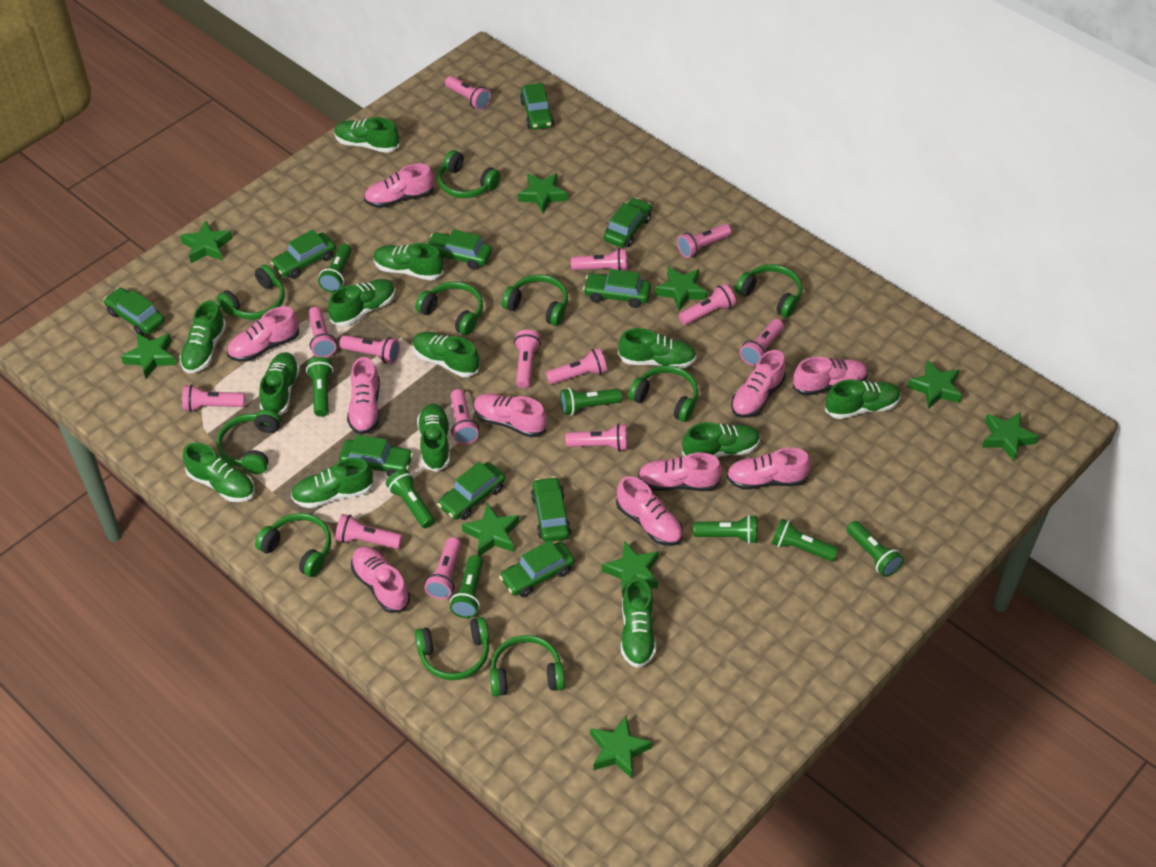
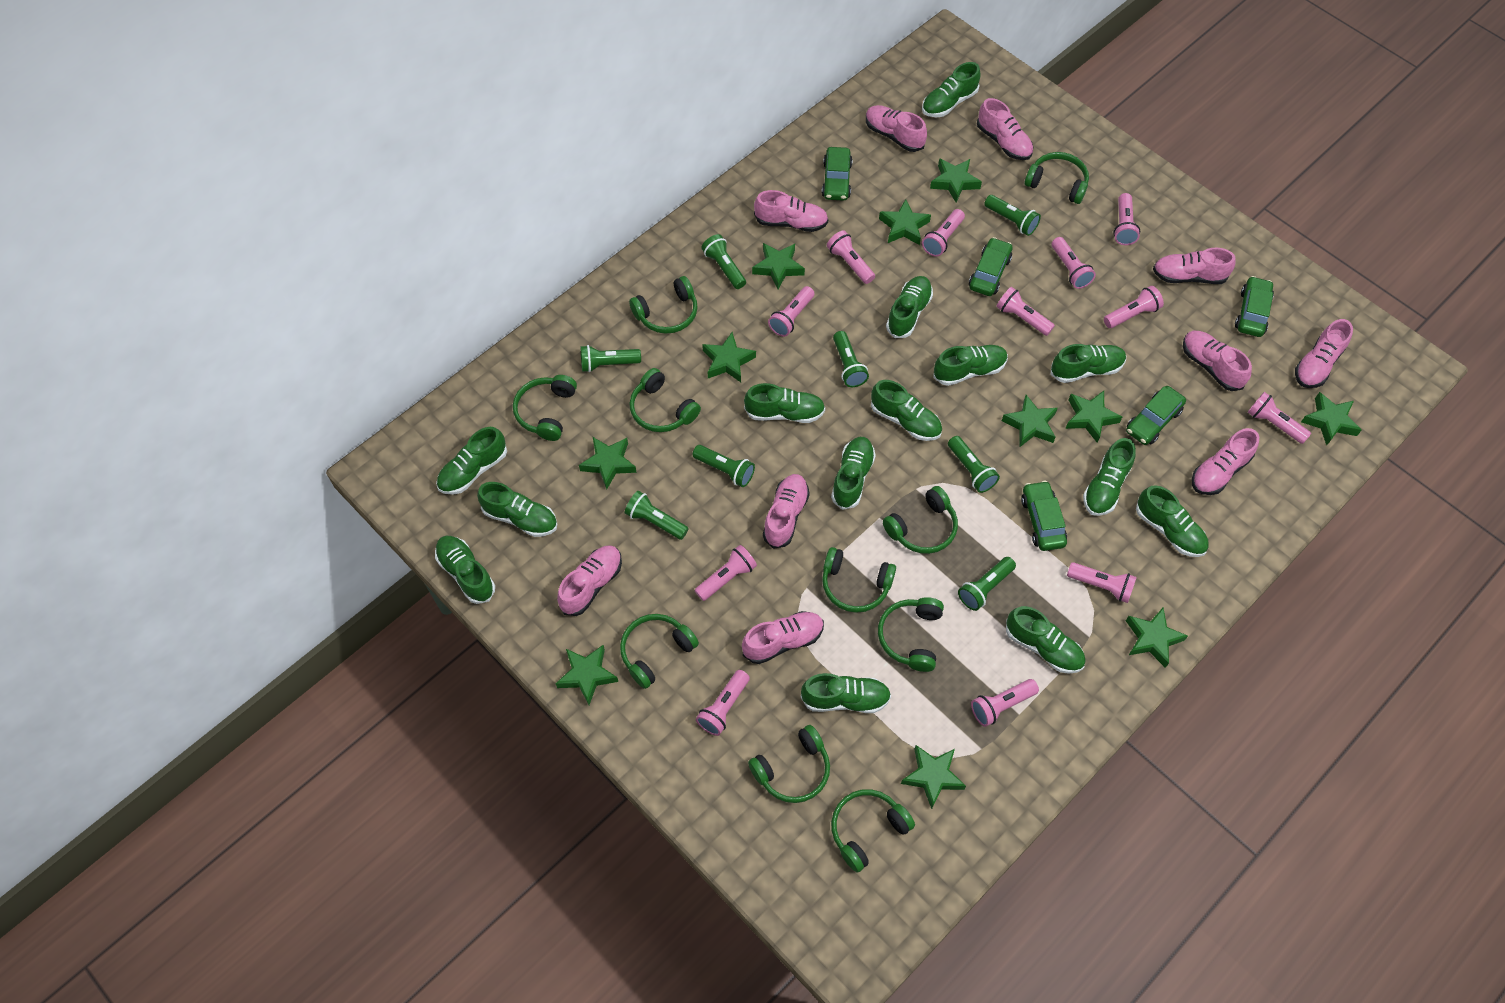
green car: [104,287,164,336] [271,230,336,279] [339,435,413,477] [426,229,492,270] [437,462,505,520] [499,540,575,597] [520,83,554,130] [531,477,571,542] [583,269,651,308] [604,197,652,248] = 10 -> [822,147,853,201] [969,237,1012,296] [1021,481,1067,551] [1126,386,1186,445] [1235,276,1274,337] = 5
green shoe: [179,300,227,373] [183,443,255,502] [259,352,300,415] [291,458,374,508] [328,279,396,326] [334,117,399,153] [373,243,443,281] [413,332,479,377] [417,404,450,472] [618,328,697,369] [621,578,656,668] [682,422,761,457] [825,379,901,419] = 13 -> [435,536,495,604] [436,427,507,495] [477,482,557,537] [744,383,825,423] [801,673,891,713] [831,437,876,510] [871,380,942,441] [886,276,933,338] [922,62,981,117] [933,345,1008,386] [1006,606,1086,674] [1050,344,1126,383] [1083,438,1136,516] [1136,485,1209,557] = 14
green star: [121,333,176,379] [180,220,233,263] [462,503,519,557] [518,173,567,213] [590,716,653,778] [602,541,659,597] [655,267,707,311] [907,360,962,409] [982,412,1039,461] = 9 -> [556,645,618,705] [579,437,637,490] [702,332,756,382] [752,243,805,289] [879,199,931,245] [901,745,966,809] [930,158,982,202] [1002,395,1058,447] [1065,391,1122,443] [1126,607,1188,668] [1301,392,1362,445] = 11
pink flashlight: [182,384,245,412] [308,307,336,358] [335,514,402,549] [339,335,400,364] [424,537,461,599] [445,76,491,110] [451,389,479,444] [514,330,541,388] [546,348,607,385] [566,423,628,452] [571,248,628,271] [677,224,731,258] [678,283,736,325] [740,319,784,366] = 14 -> [695,545,757,601] [696,670,750,736] [768,286,814,337] [827,230,875,284] [922,209,965,257] [971,679,1039,727] [996,287,1055,336] [1052,237,1096,289] [1067,562,1137,603] [1104,286,1164,328] [1113,193,1140,245] [1248,392,1311,444] = 12

